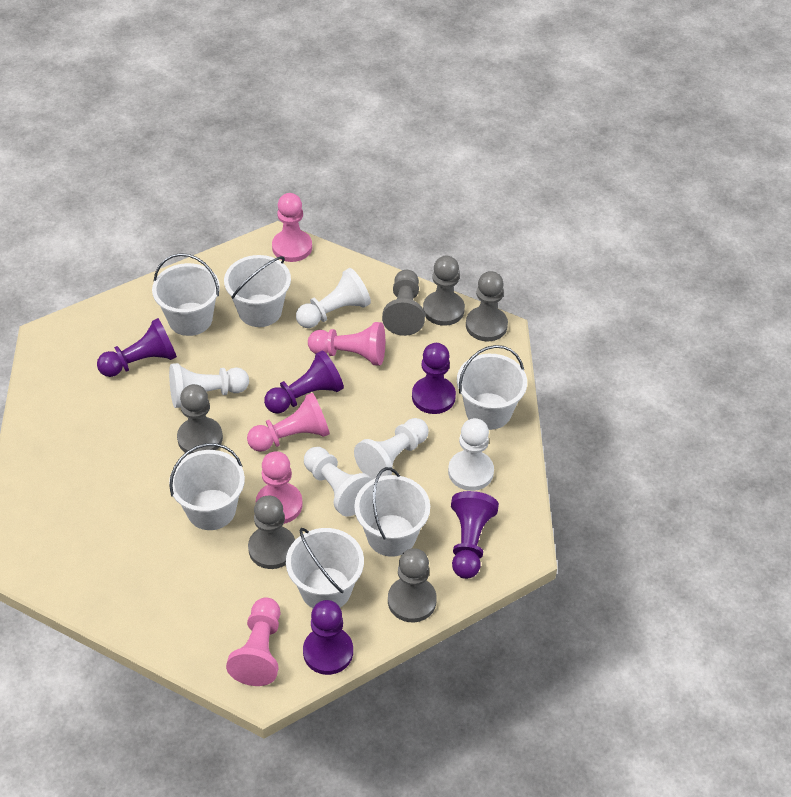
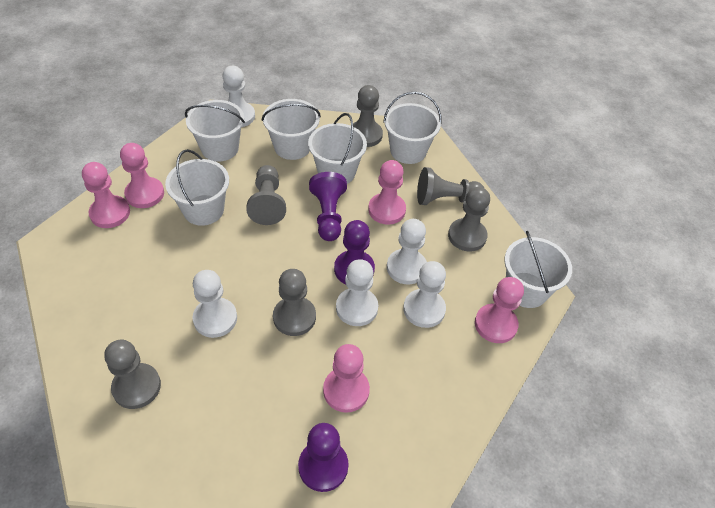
purple pawn: [97,318,177,377] [264,350,344,413] [303,600,353,675] [412,343,456,414] [451,491,499,579] = 5 -> [298,423,348,492] [309,172,347,241] [334,220,375,284] = 3

